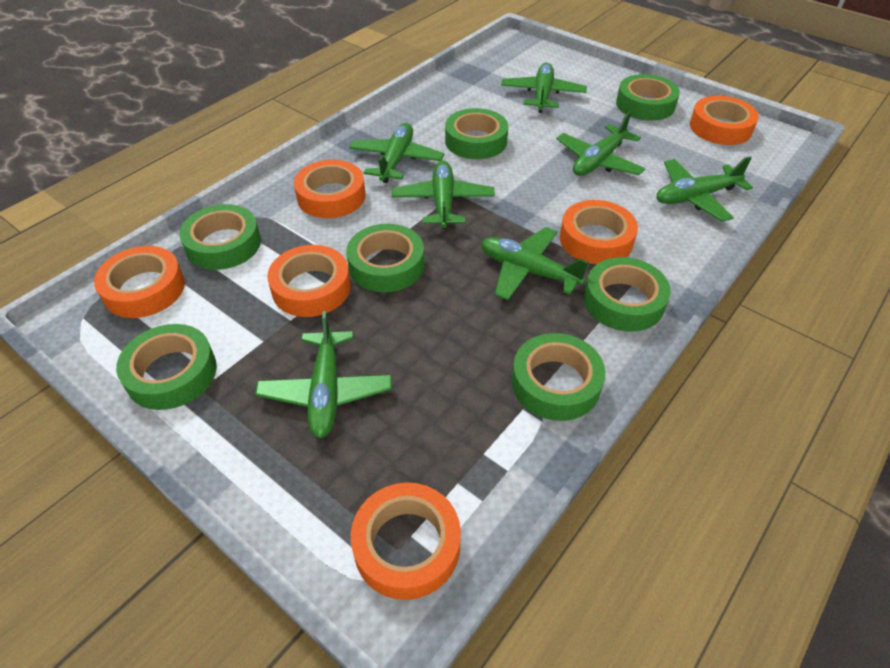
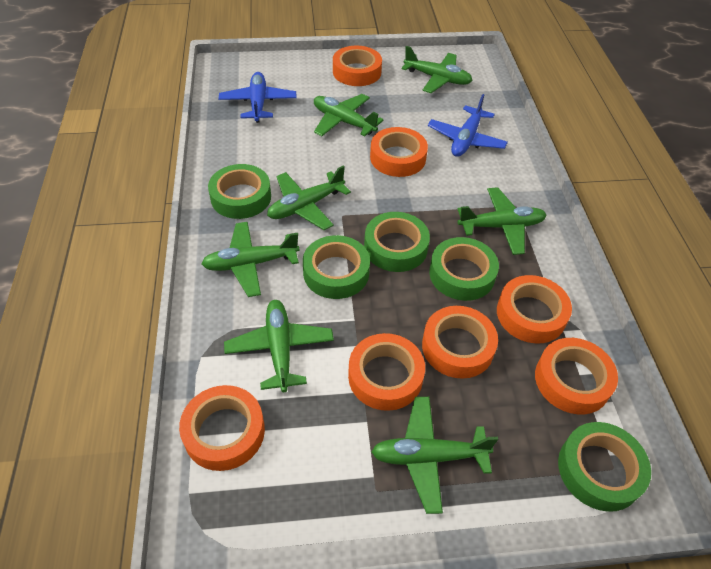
blue plane: none = 0 -> [218,72,296,123] [428,94,508,157] = 2
green tape: [116,324,217,410] [179,204,261,270] [346,224,424,292] [445,108,508,159] [512,333,606,421] [584,257,671,331] [616,74,680,121] = 7 -> [208,164,271,219] [303,235,370,299] [364,212,430,272] [429,237,499,301] [558,422,651,512] = 5
orange tape: [94,246,185,318] [267,245,351,317] [294,160,366,218] [351,483,461,600] [560,200,638,264] [690,96,759,145] = 6 -> [179,385,265,471] [333,46,382,86] [348,333,425,411] [370,127,428,177] [422,306,498,379] [497,275,572,344] [535,338,618,415] = 7

